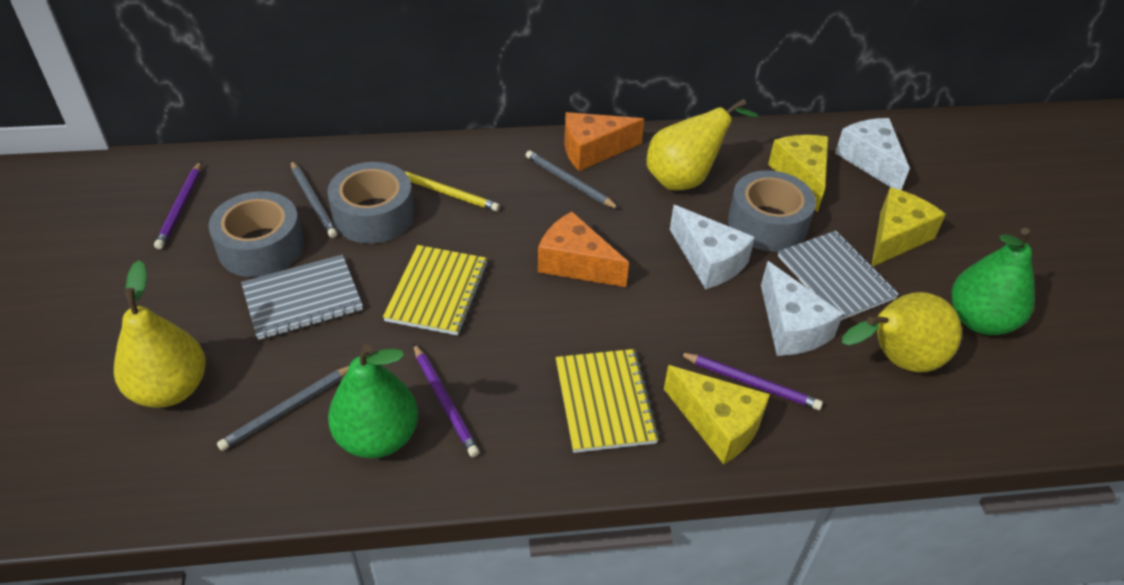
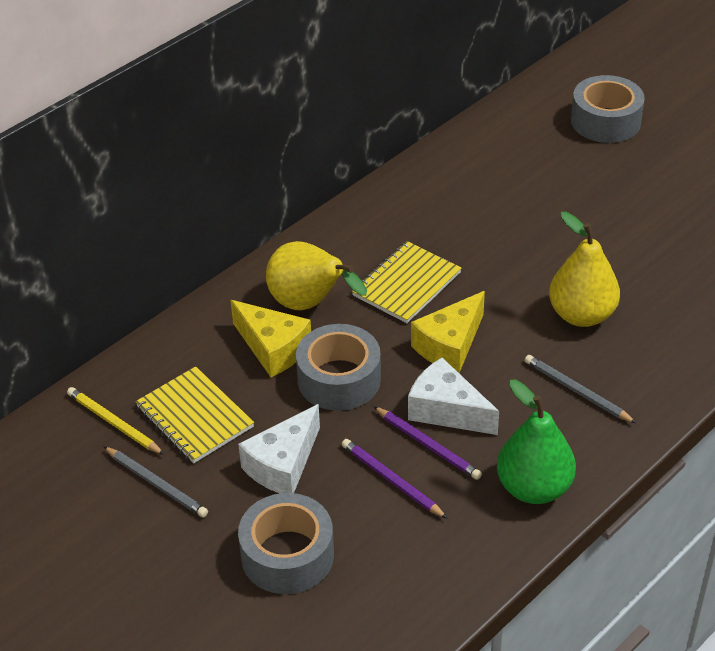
green pear: [328,344,418,458] [951,228,1035,335] = 2 -> [497,380,576,504] = 1
grey notebook: [241,255,363,340] [778,231,899,320] = 2 -> none = 0
grey pencil: [217,366,349,451] [291,161,337,238] [526,150,619,209] = 3 -> [103,446,208,517] [525,355,637,424] = 2
orange cheese: [538,211,629,287] [564,112,644,171] = 2 -> none = 0
purple pencil: [154,161,201,249] [413,343,479,457] [679,353,823,410] = 3 -> [342,439,448,519] [373,406,482,480] = 2
white cheese: [670,205,755,289] [761,261,843,356] [835,118,910,190] = 3 -> [238,404,320,494] [408,358,499,435] = 2
yellow cheese: [664,365,770,465] [768,135,828,212] [871,187,946,266] = 3 -> [230,300,311,377] [411,291,485,373] = 2
yellow pear: [114,260,206,408] [646,99,759,190] [842,292,962,372] = 3 -> [266,241,367,310] [549,212,620,327] = 2

